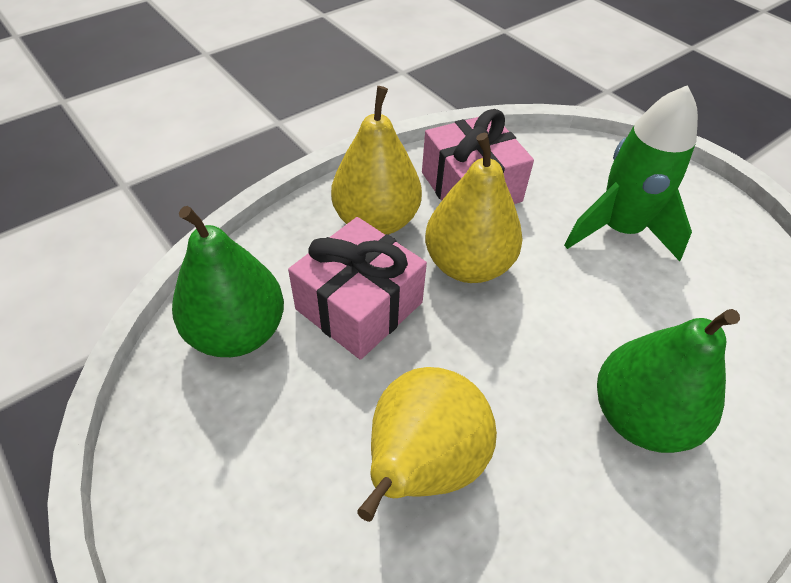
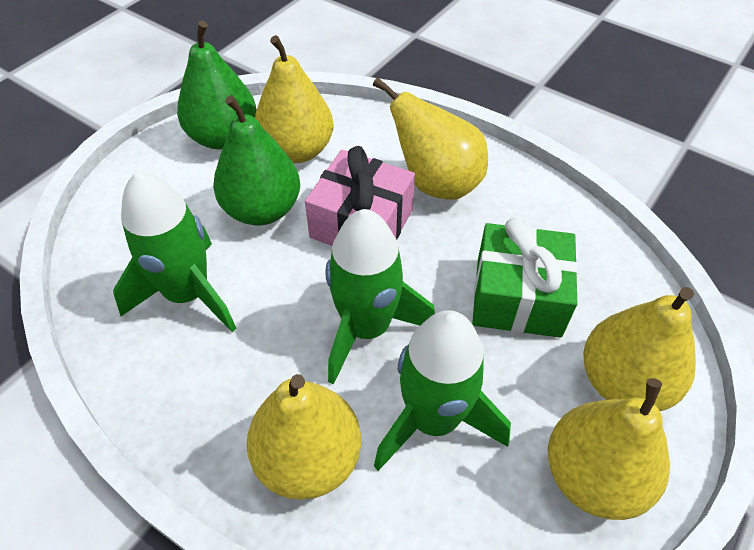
green gift: none = 0 -> [472,218,578,338] = 1
green rocket: [564,85,698,261] = 1 -> [113,171,237,332] [326,209,435,385] [374,310,511,471] = 3
pink gift: [288,217,427,360] [422,109,534,204] = 2 -> [305,146,415,246] = 1
yellow pear: [331,86,422,235] [357,367,497,522] [425,133,523,283] = 3 -> [247,374,361,500] [255,35,333,163] [373,77,488,200] [548,378,670,520] [583,287,696,411] = 5

